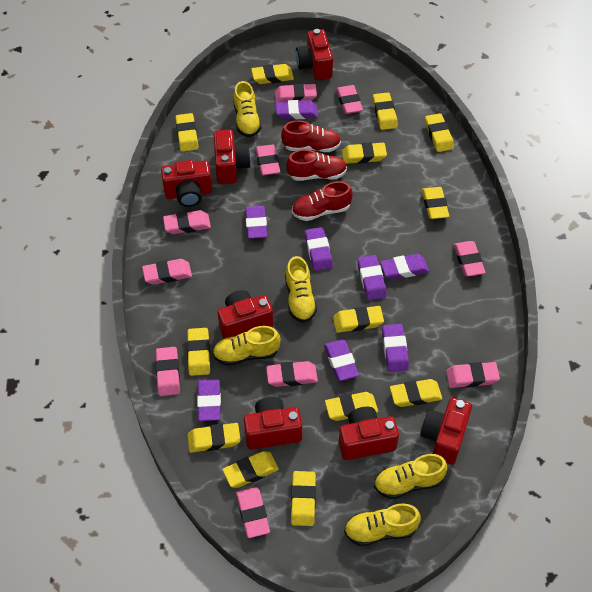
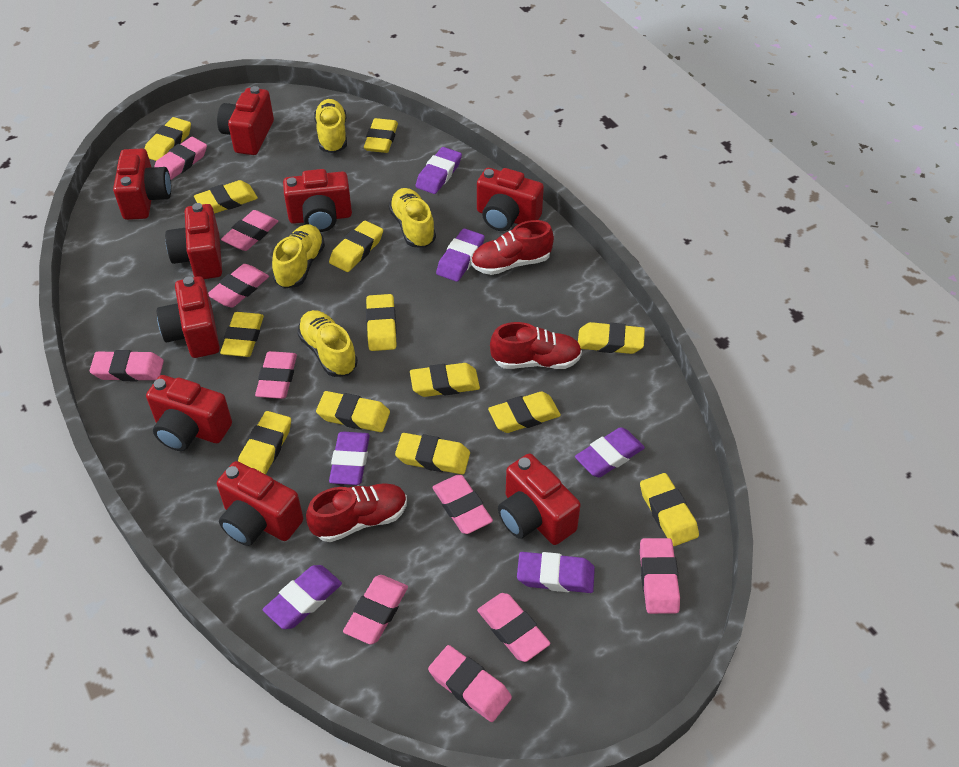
purple eraser: [197,379,221,421] [245,206,267,239] [276,100,318,119] [305,227,333,271] [324,339,359,381] [357,255,387,300] [380,254,429,280] [382,324,409,372] = 8 -> [263,565,342,629] [329,431,370,485] [416,147,462,194] [436,228,485,282] [517,552,595,593] [575,427,645,477] = 6
red camera: [161,160,212,207] [214,130,251,184] [218,290,273,339] [244,397,302,450] [296,29,333,80] [339,407,399,460] [420,398,472,465] = 7 -> [113,149,171,220] [146,375,232,451] [157,276,220,358] [165,203,222,279] [217,86,274,155] [217,461,303,546] [283,169,352,232] [477,168,544,231] [498,454,581,545] = 9
yellow shoe: [212,326,280,366] [233,81,261,137] [285,256,317,323] [344,503,421,546] [374,454,447,499] = 5 -> [272,225,325,289] [297,310,358,377] [314,99,347,153] [389,188,436,248] = 4

